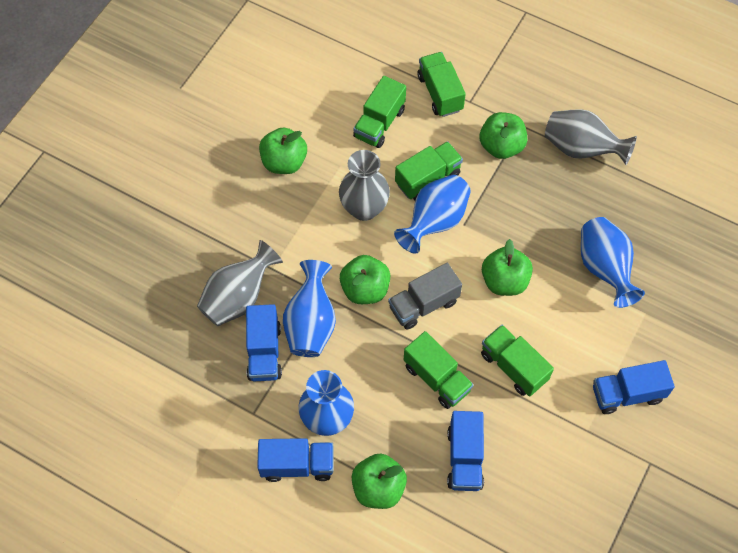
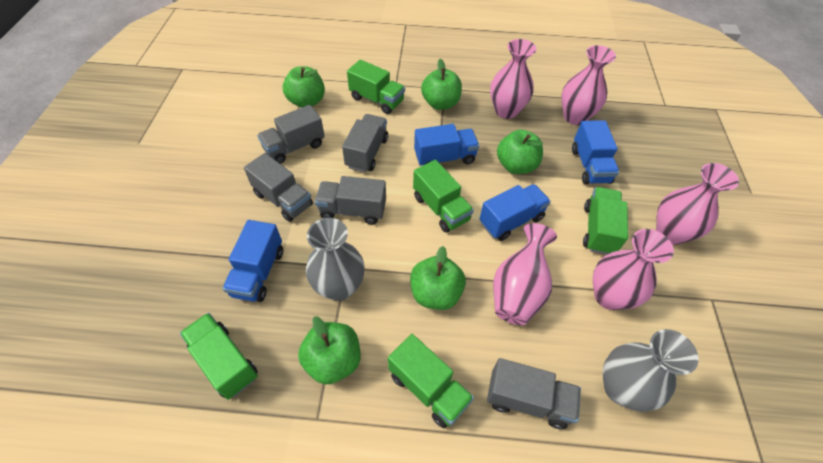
blue vase: [283,260,336,357] [299,370,354,436] [394,175,471,254] [581,217,645,308] = 4 -> none = 0
grey truck: [388,263,462,330] = 1 -> [244,153,313,222] [257,105,325,164] [315,176,386,225] [342,114,388,172] [487,358,581,429] = 5
grey vase: [197,240,283,326] [339,150,390,221] [545,109,637,165] = 3 -> [306,218,365,301] [603,329,699,412] = 2
pink vase: none = 0 -> [490,39,537,119] [493,223,557,325] [561,45,616,125] [593,229,674,310] [656,163,739,245] = 5

